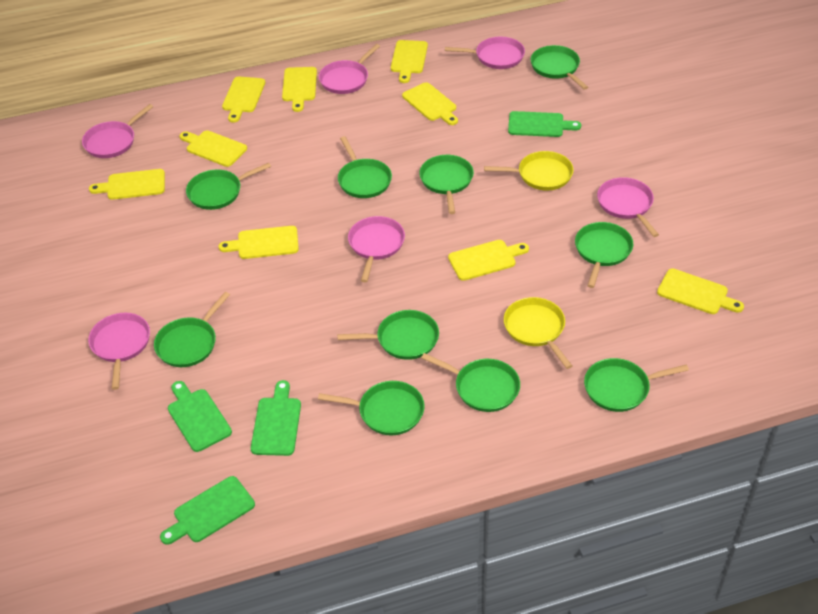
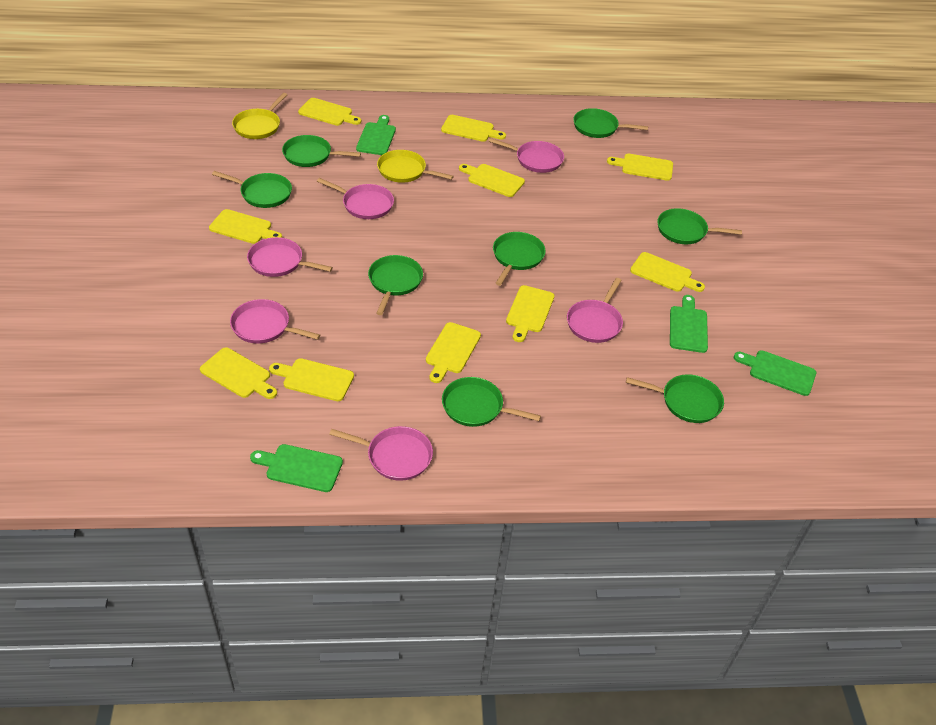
green pan: [154,292,230,367] [186,163,271,210] [318,381,425,435] [337,310,439,360] [338,136,392,198] [419,155,474,214] [421,353,520,412] [531,45,588,90] [575,222,633,288] [584,358,689,412] = 10 -> [212,171,292,208] [282,135,361,167] [368,255,423,315] [442,377,541,427] [493,232,546,286] [573,108,648,138] [626,374,724,423] [657,208,742,244] = 8
yellow cutting board: [89,169,165,200] [180,130,247,167] [219,226,299,259] [222,77,265,123] [282,67,317,112] [391,40,428,83] [402,82,458,125] [448,240,529,281] [657,269,744,314] = 9 -> [200,347,277,399] [209,209,282,244] [269,358,354,401] [298,98,361,126] [426,322,481,383] [441,115,506,142] [459,164,525,197] [506,285,554,342] [607,154,673,181] [630,252,705,292] = 10

